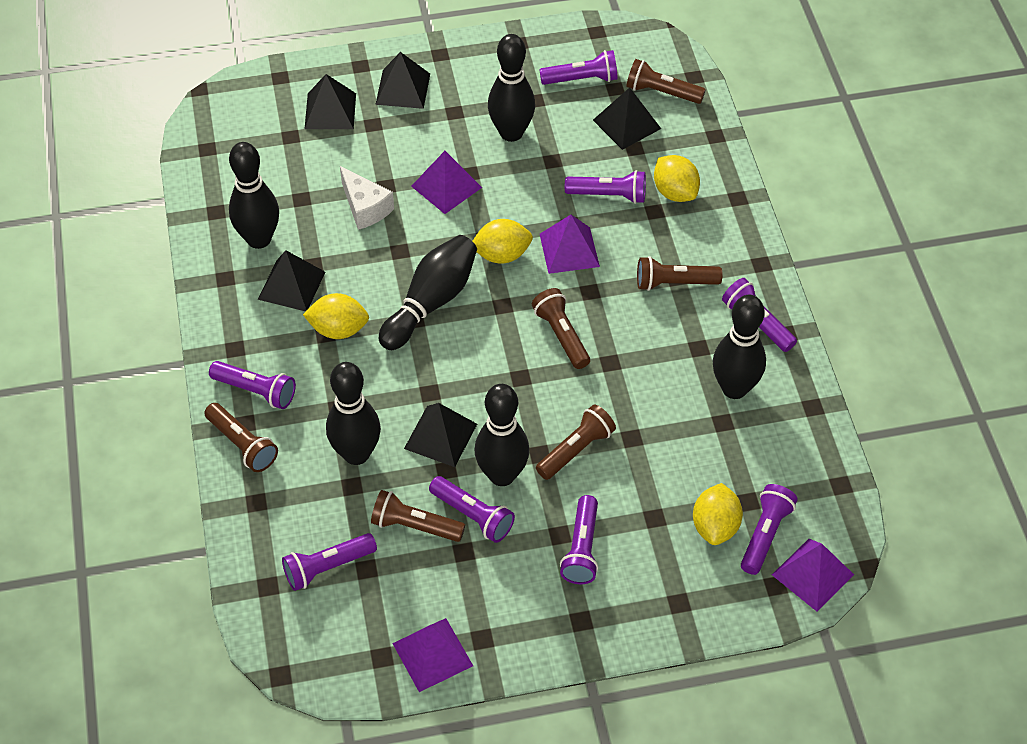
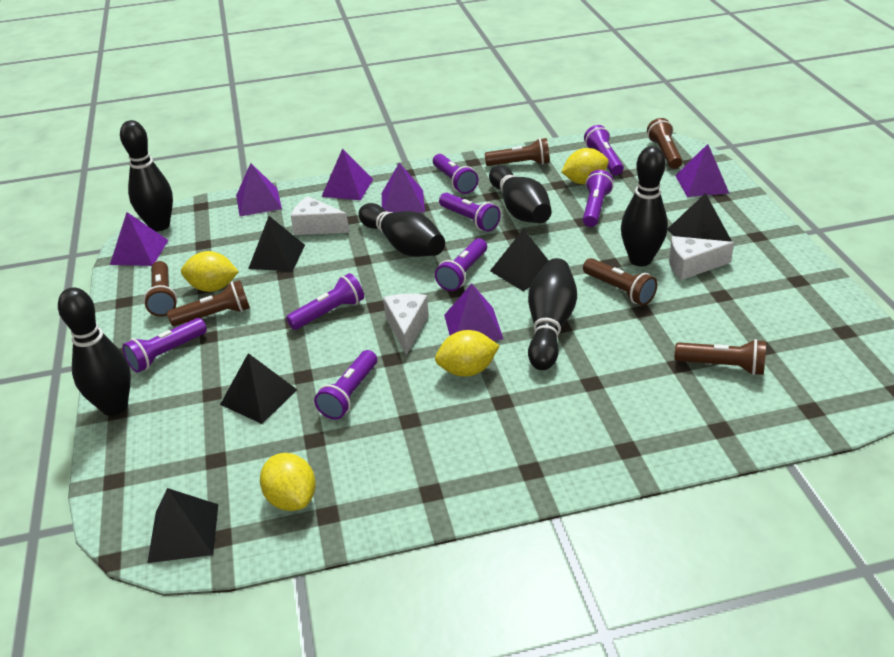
purple pyramid: [392,618,473,692] [411,151,482,214] [540,215,600,274] [772,539,854,612] = 4 -> [110,212,168,266] [236,163,282,216] [321,148,373,200] [382,163,425,213] [444,284,504,341] [675,144,729,197] = 6
white cheese: [340,166,394,230] = 1 -> [291,196,349,235] [383,294,429,355] [669,236,734,280] = 3

